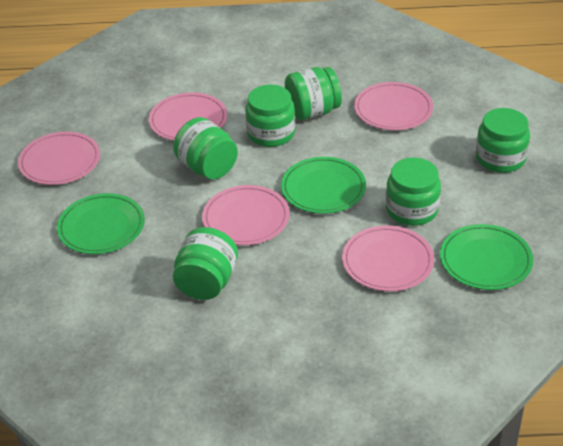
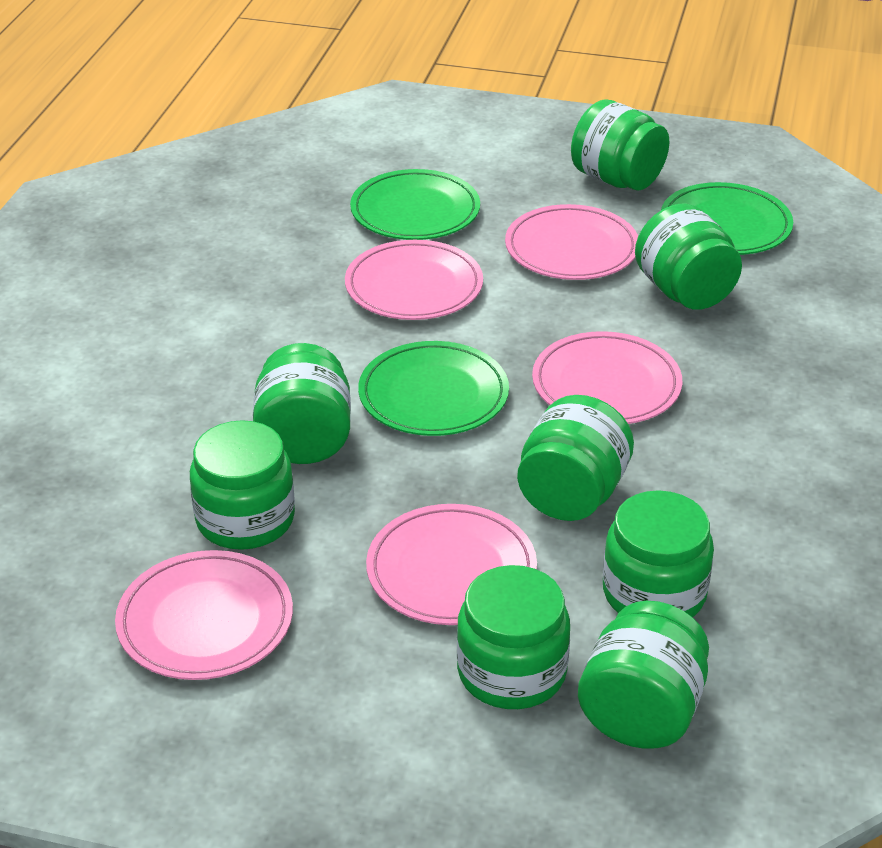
green jar: [173,117,238,179] [173,227,238,300] [245,85,295,147] [285,67,342,120] [386,157,441,226] [476,108,530,173] = 6 -> [190,420,295,550] [253,343,351,464] [457,565,570,709] [517,395,634,521] [571,99,669,191] [578,601,709,749] [603,490,714,617] [635,204,742,310] = 8

